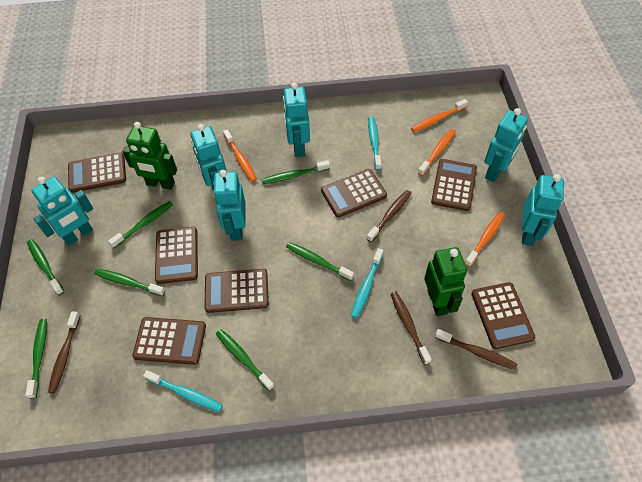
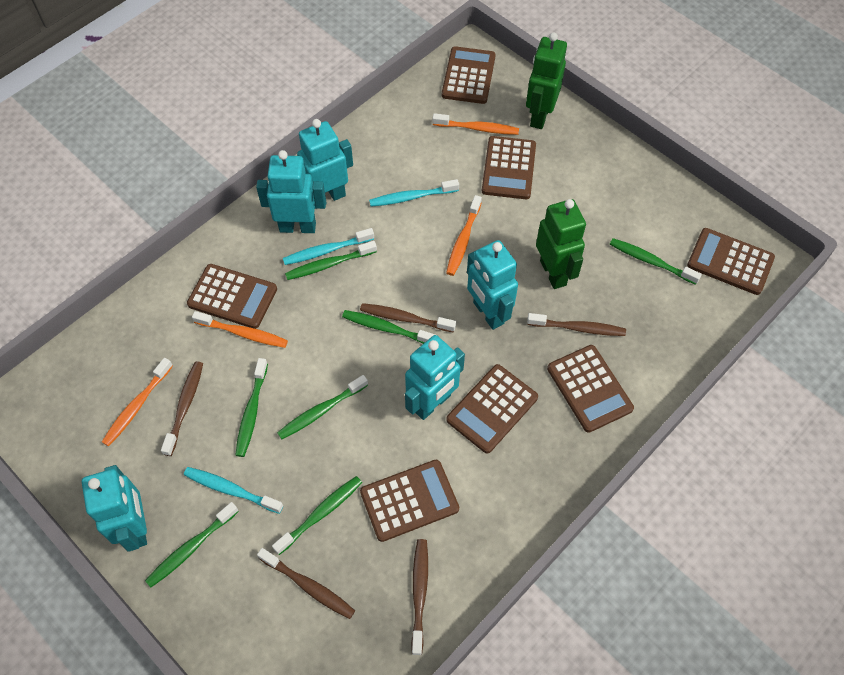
brown toothbrush: [48,311,81,393] [366,190,411,242] [391,292,432,365] [435,329,517,370] = 4 -> [161,361,203,456] [257,548,355,619] [360,303,456,333] [411,539,428,655] [527,313,626,336] = 5
turquoise robot: [31,176,93,246] [190,124,227,190] [213,170,246,241] [283,83,310,157] [484,108,528,182] [522,174,564,246] = 6 -> [82,465,147,552] [256,150,326,233] [297,119,353,209] [405,335,465,420] [467,240,518,330] = 5

